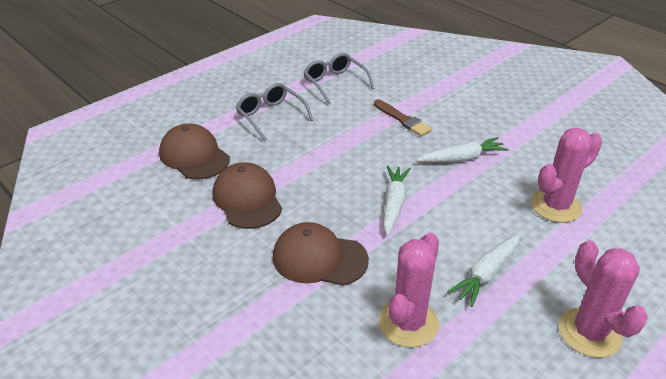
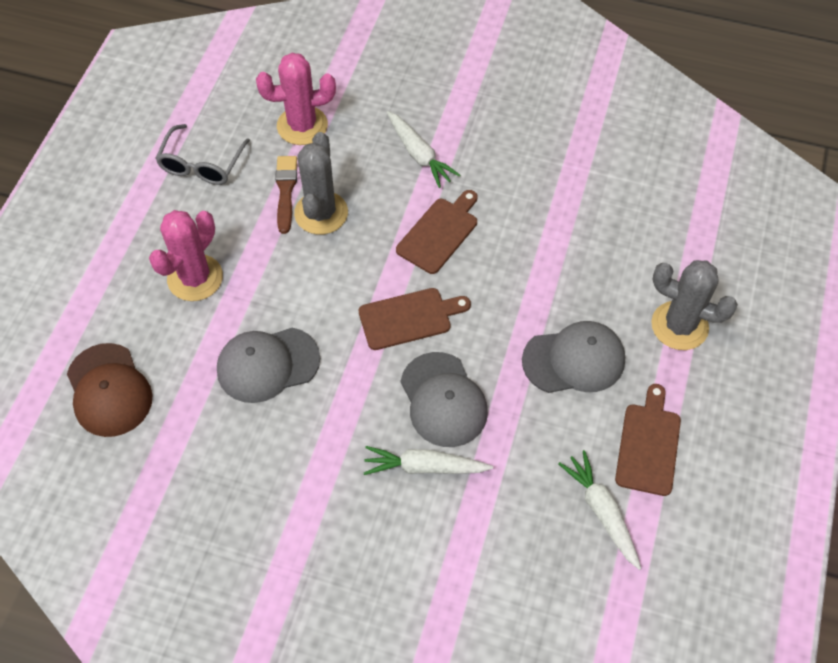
brown cap: [159,123,230,180] [212,162,282,229] [273,222,369,286] = 3 -> [67,343,152,437] = 1
brown cutting board: none = 0 -> [359,288,471,350] [396,190,477,274] [615,384,681,496] = 3
grey cactus: none = 0 -> [294,132,348,235] [651,260,738,350] = 2
grey cap: none = 0 -> [217,328,320,403] [401,352,488,447] [522,321,625,393] = 3
grey glasses: [236,83,313,141] [304,53,374,104] = 2 -> [155,124,250,185] = 1
pink cactus: [379,233,439,347] [531,128,602,223] [559,240,648,358] = 3 -> [149,210,223,301] [256,53,336,145] = 2

